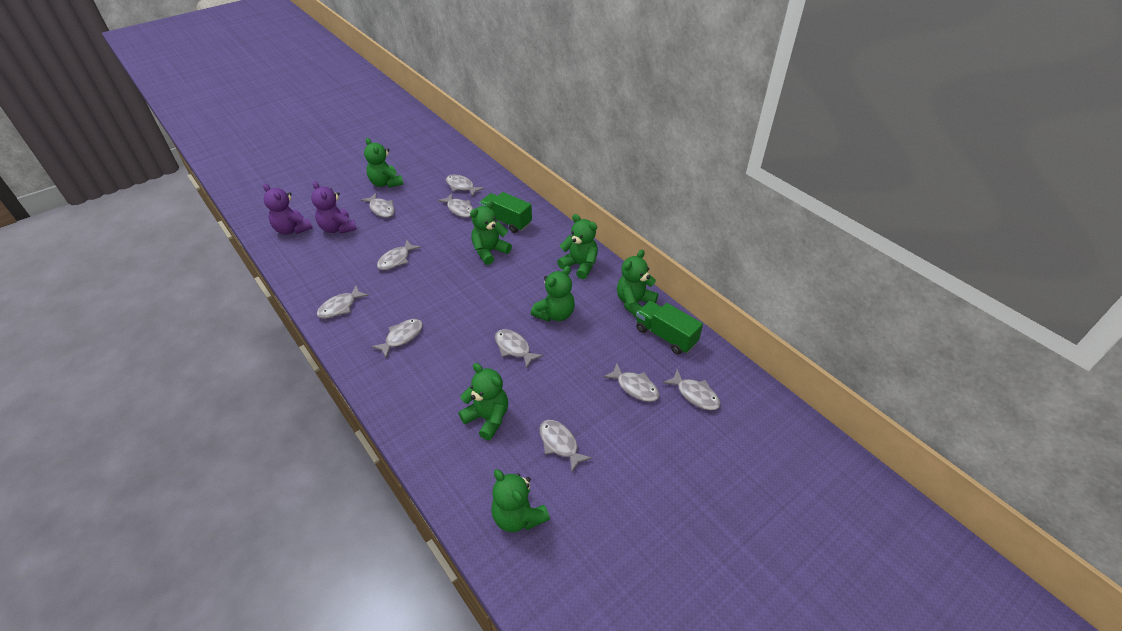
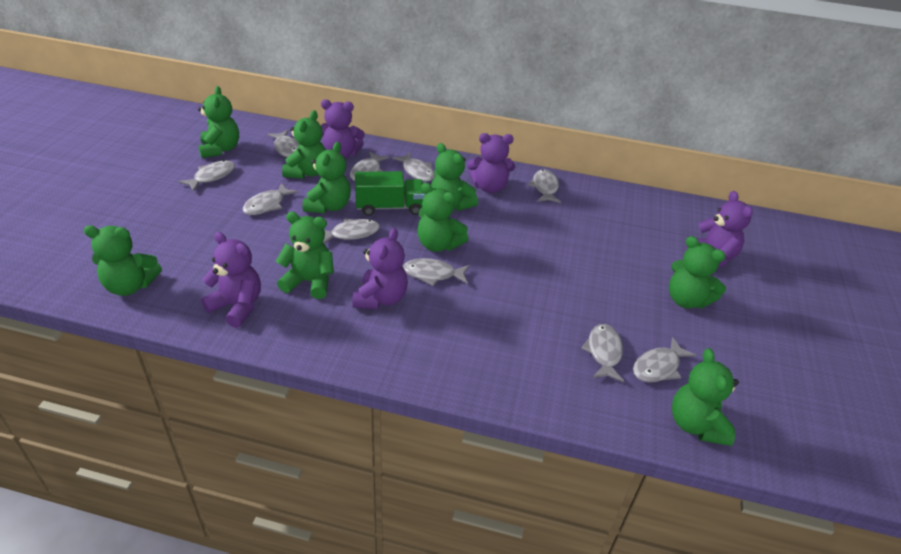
green teddy bear: [364,138,403,188] [458,363,508,440] [470,200,512,265] [491,469,550,532] [531,266,575,322] [557,214,598,279] [617,250,658,318] = 7 -> [83,225,162,296] [198,86,239,158] [276,212,334,299] [282,110,326,179] [303,142,351,214] [417,183,468,252] [431,143,478,211] [669,236,726,309] [672,348,739,446] = 9
green truck: [479,192,532,233] [636,301,703,354] = 2 -> [355,171,425,216] = 1
purple teddy bear: [263,184,312,235] [311,181,357,234] = 2 -> [201,232,261,328] [321,99,365,158] [353,228,408,309] [467,133,515,193] [686,191,753,268] = 5

